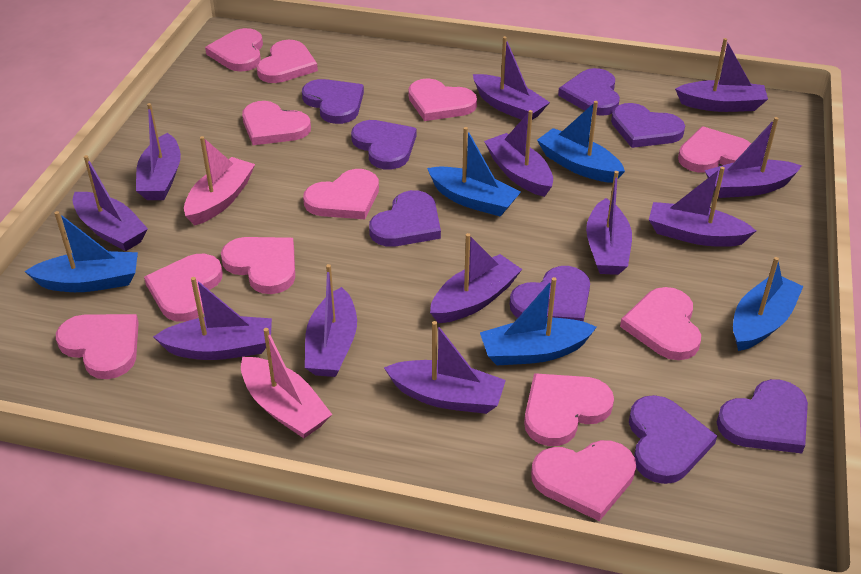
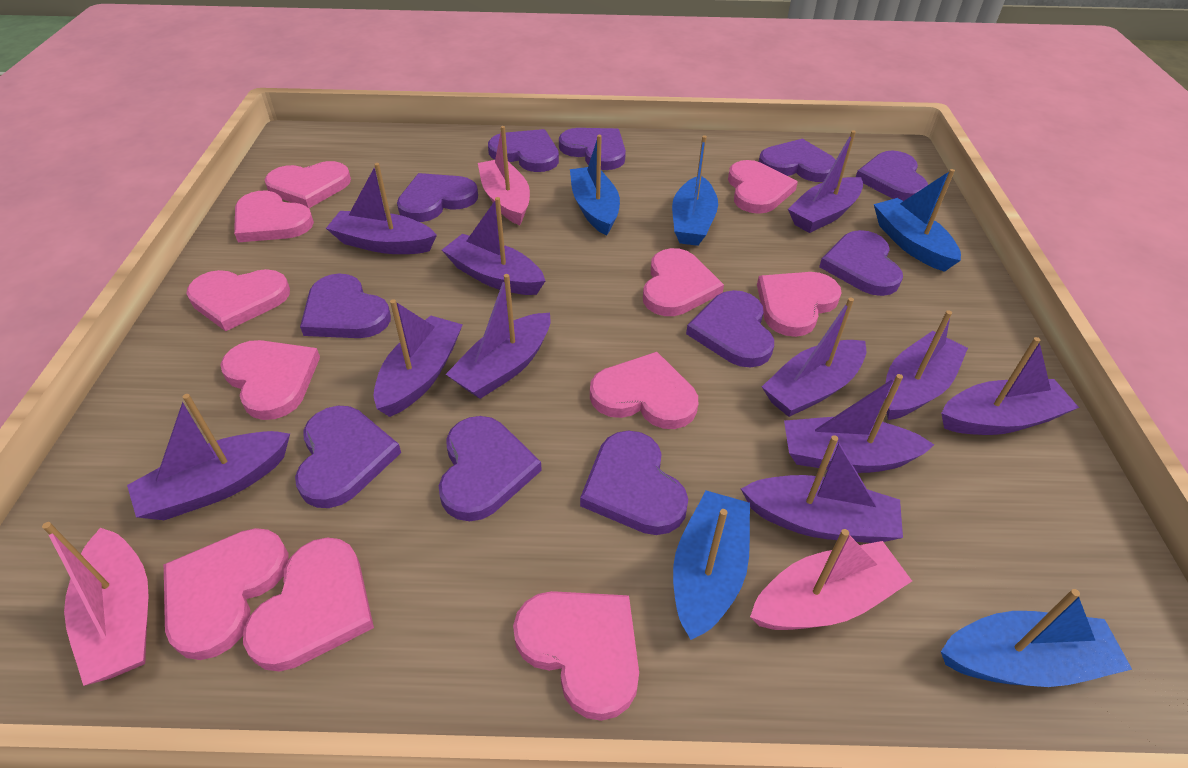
pink boat: [184,136,255,226] [241,328,332,438] = 2 -> [42,522,149,686] [478,126,530,225] [750,529,912,630] = 3
pink heart: [56,314,139,379] [144,254,223,322] [205,28,263,72] [221,237,295,294] [242,101,311,145] [257,40,318,83] [303,169,379,219] [408,79,477,121] [524,373,614,446] [531,440,636,521] [620,287,701,360] [678,126,751,173] = 12 -> [164,528,289,660] [186,269,290,331] [220,340,320,420] [234,191,314,242] [243,537,374,672] [265,161,351,208] [513,591,639,721] [590,352,698,429] [643,248,724,316] [728,160,798,214] [757,272,841,337] = 11
purple boat: [73,155,148,251] [136,103,181,200] [153,277,272,360] [305,264,357,377] [384,321,506,414] [430,233,522,323] [473,36,550,120] [484,110,553,197] [586,171,632,275] [649,167,756,247] [675,38,768,112] [705,117,802,198] = 12 -> [127,394,290,520] [326,163,437,254] [373,299,463,417] [442,197,545,295] [446,274,551,399] [741,435,903,543] [762,297,866,417] [784,374,934,473] [788,131,863,233] [885,310,968,420] [941,337,1079,435] = 11
purple heart: [302,79,364,124] [351,120,416,170] [369,190,441,247] [510,266,590,322] [558,68,620,116] [611,103,685,148] [629,395,717,484] [717,379,808,453] = 8 -> [295,406,401,508] [300,273,391,338] [397,173,478,222] [439,416,542,521] [488,129,559,172] [559,128,626,170] [580,430,688,535] [686,290,774,368] [759,139,836,182] [819,230,903,296] [856,151,928,201] = 11

